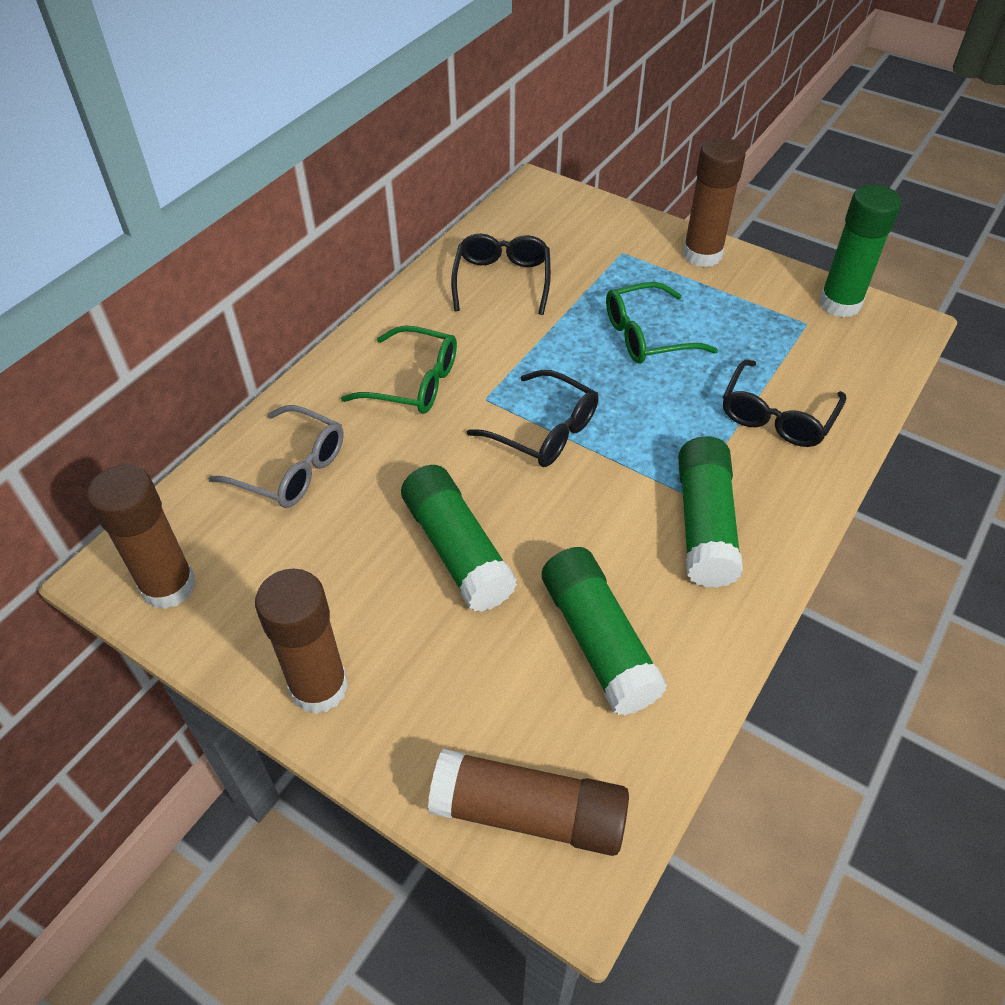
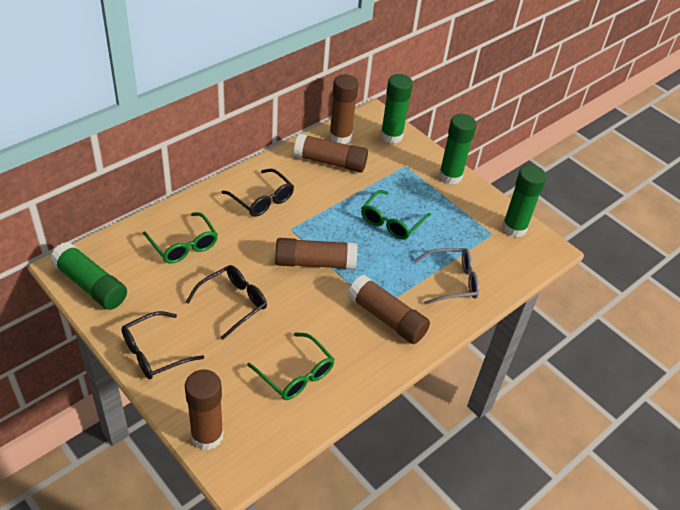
brown glue stick: [87,465,196,609] [255,569,348,714] [428,749,629,856] [683,138,746,267] = 4 -> [185,369,224,450] [275,238,357,270] [294,133,368,173] [329,74,359,144] [348,275,430,344] = 5
green glasses: [341,325,457,414] [606,282,718,363] = 2 -> [143,212,218,264] [247,332,334,400] [361,190,431,240] = 3

